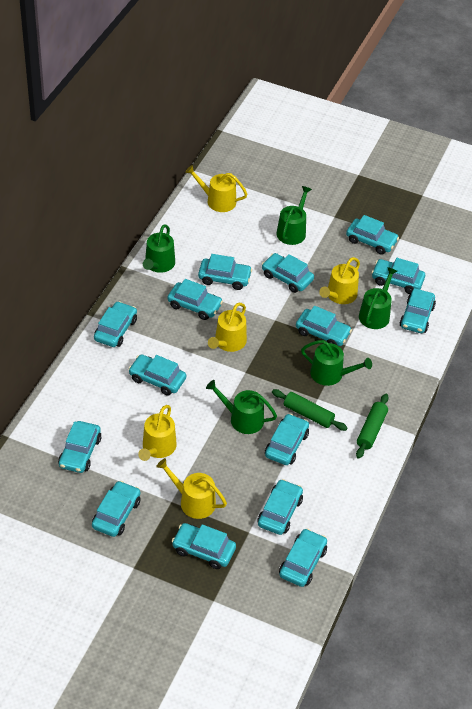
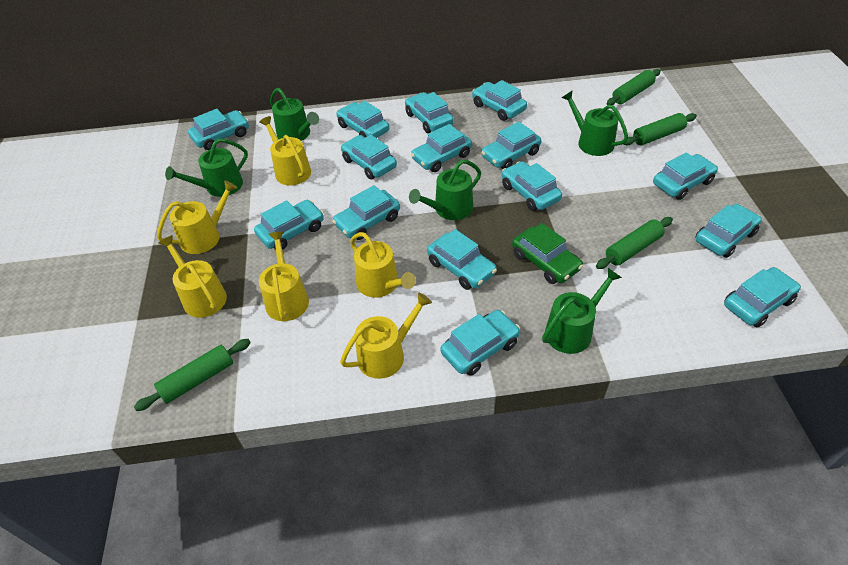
green car: none = 0 -> [512,223,583,284] = 1
green rolling pin: [272,389,347,431] [356,394,388,459] = 2 -> [134,339,251,411] [596,217,673,269] [607,69,661,105] [623,113,697,145] = 4
yellow watering can: [138,405,177,461] [156,458,227,519] [185,165,247,212] [208,303,247,352] [319,257,360,304] = 5 -> [157,180,237,254] [159,235,227,318] [259,232,309,321] [260,116,311,186] [340,292,432,379] [350,232,416,298] = 6

